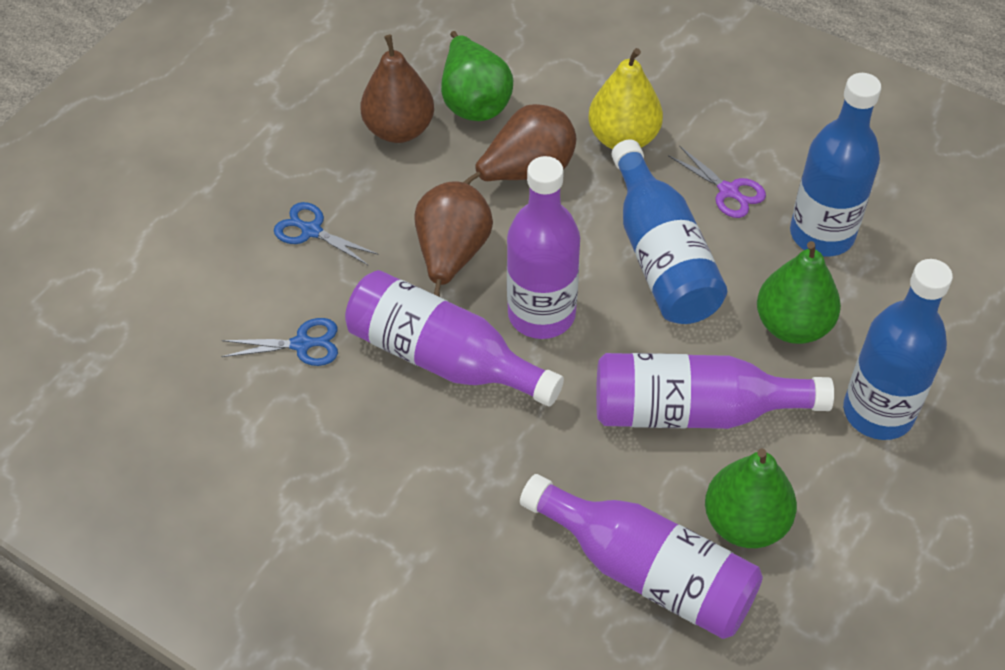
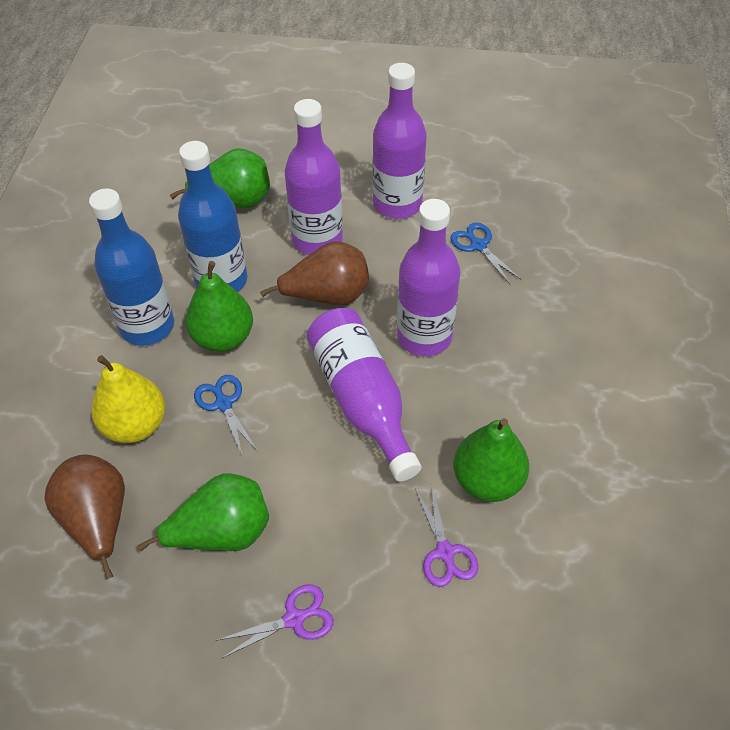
blue bottle: [612,140,727,324] [790,73,881,256] [843,259,953,440] = 3 -> [89,188,174,346] [178,141,247,292] = 2
brown pear: [360,35,434,143] [414,181,493,297] [463,104,576,184] = 3 -> [45,455,125,580] [260,241,369,306] = 2
green pear: [441,31,513,121] [705,448,797,548] [757,241,841,344] = 3 -> [137,474,269,551] [170,148,270,209] [185,261,253,352] [453,418,529,502] = 4
purple scissors: [668,145,766,218] = 1 -> [216,585,334,658] [415,485,478,587] = 2

